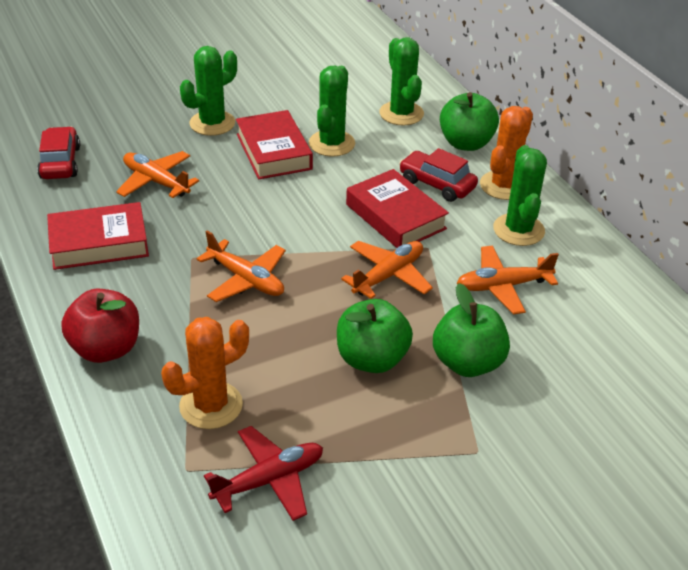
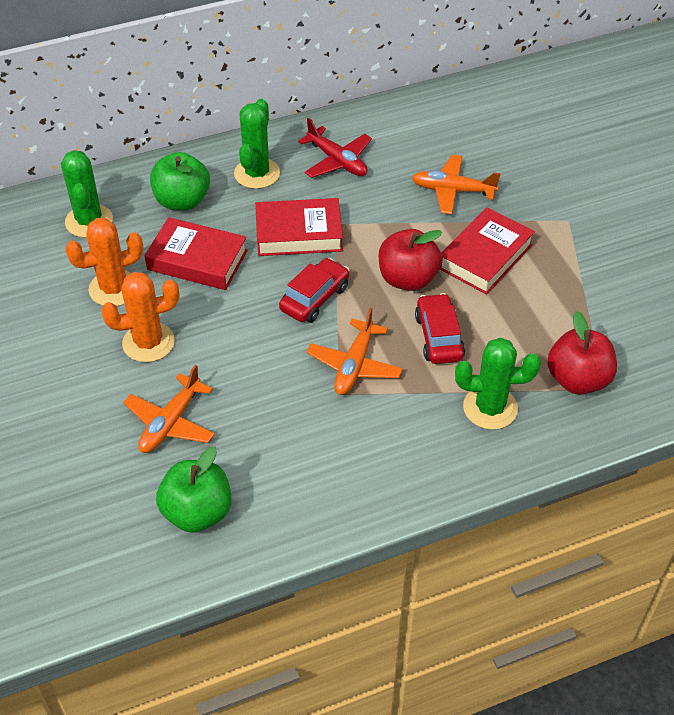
green apple: [337,299,413,373] [433,283,510,377] [440,92,499,151] = 3 -> [150,152,210,211] [156,447,232,533] = 2
green cactus: [180,46,237,136] [309,66,355,157] [379,37,424,126] [493,145,547,246] = 4 -> [61,150,113,238] [234,99,280,189] [455,338,541,430] = 3
orange plane: [116,151,199,198] [197,231,286,302] [341,241,433,299] [457,245,559,314] = 4 -> [123,365,215,453] [306,307,403,395] [412,155,501,214] = 3
red apple: [61,288,139,363] = 1 -> [379,229,442,291] [547,311,617,394] = 2

